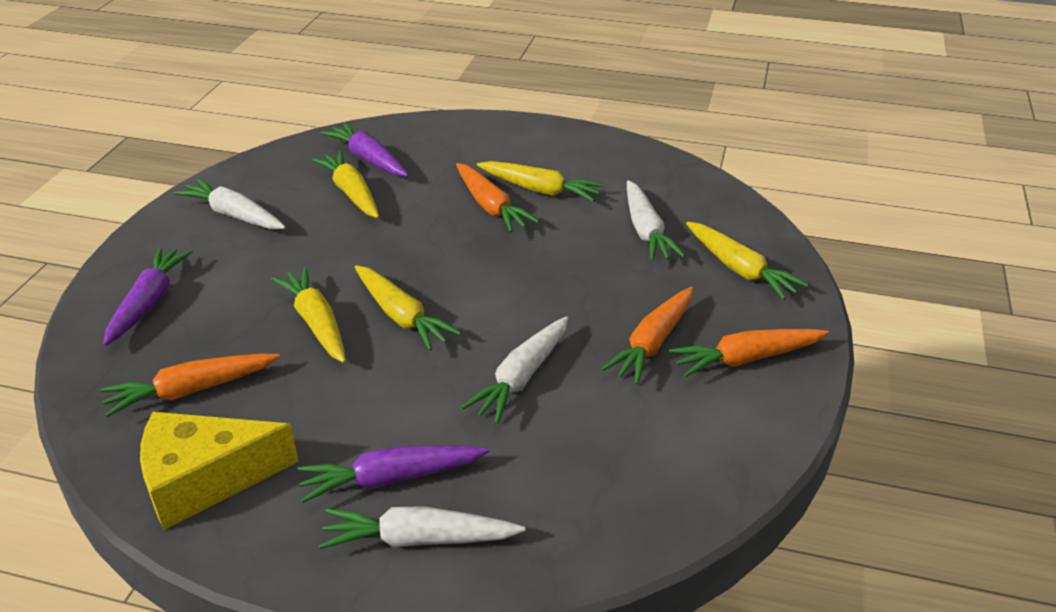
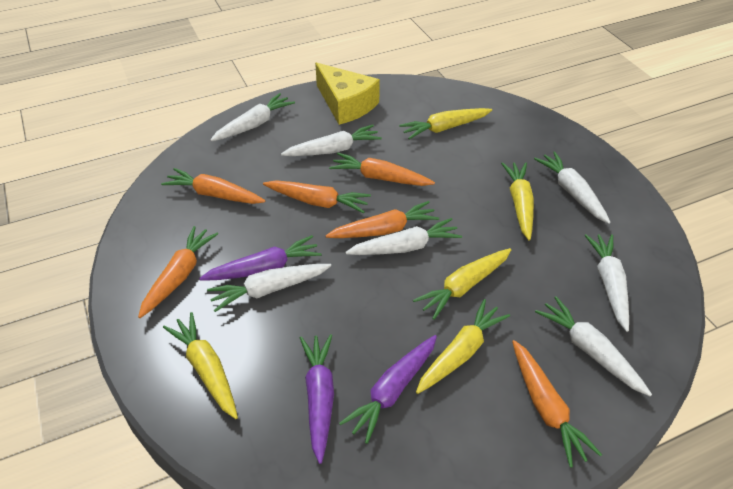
orange carrot: [101,354,280,417] [456,163,539,232] [601,286,693,385] [669,329,829,377] = 4 -> [138,226,218,318] [161,168,266,204] [263,180,371,213] [325,201,439,238] [329,153,435,186] [512,340,602,468] = 6
white carrot: [174,178,286,229] [319,506,525,549] [461,316,568,424] [627,180,685,261] = 4 -> [207,264,331,312] [210,93,295,141] [281,125,382,156] [345,218,462,255] [534,151,611,224] [535,296,652,396] [584,234,629,332] = 7

